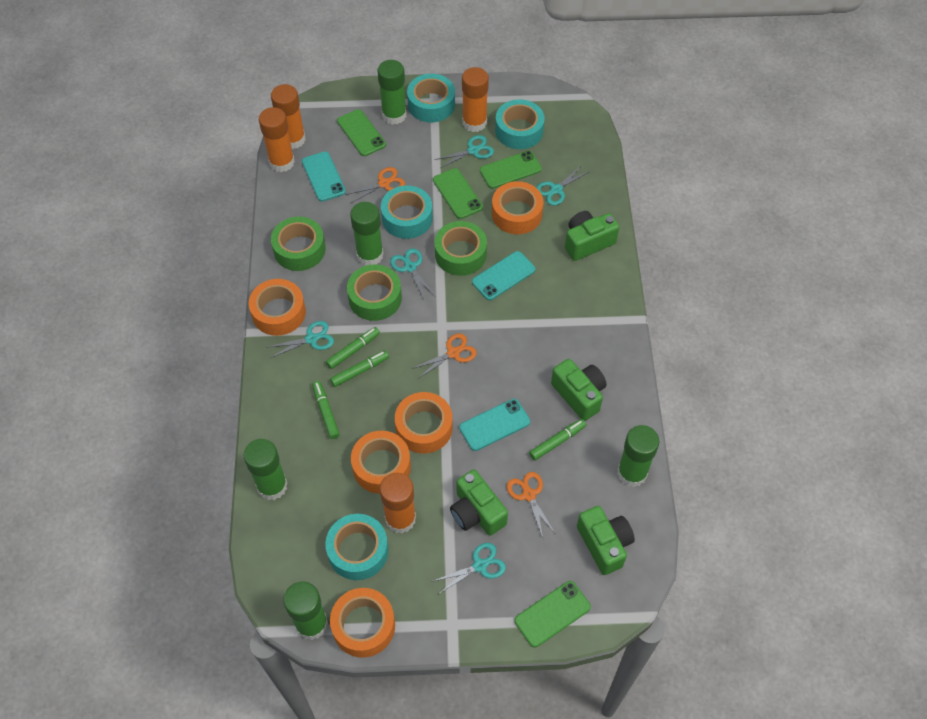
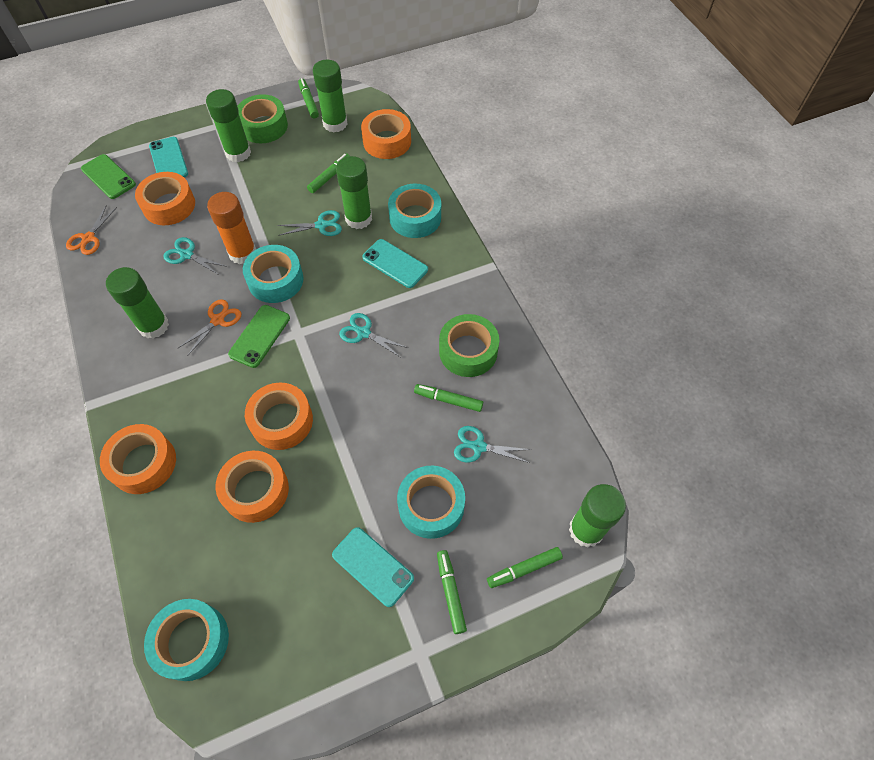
green camera: [450,469,508,536] [551,359,606,421] [565,211,619,261] [577,506,635,575] = 4 -> none = 0
green marker: [312,381,340,439] [326,327,380,369] [330,350,389,387] [529,419,586,460] = 4 -> [298,78,319,119] [307,154,350,193] [414,384,483,412] [437,550,467,634] [487,547,563,588] = 5
green phone: [337,109,386,156] [433,168,483,219] [480,151,542,189] [514,581,591,647] = 4 -> [81,154,136,199] [228,305,290,368] = 2
green tape: [271,217,326,271] [347,264,402,321] [434,221,487,276] = 3 -> [237,94,288,143] [439,314,499,377] = 2
orange glue stick: [259,107,295,172] [271,84,306,149] [380,473,416,533] [462,67,489,132] = 4 -> [207,192,256,264] = 1
orange scissors: [345,167,405,203] [411,334,477,379] [507,472,555,538] = 3 -> [66,205,117,255] [178,299,241,356] = 2
turquoise scissors: [268,321,334,358] [390,249,436,299] [433,543,506,594] [435,135,494,168] [536,165,590,206] = 5 -> [163,237,227,275] [277,210,342,236] [339,313,408,357] [454,426,532,463] = 4

